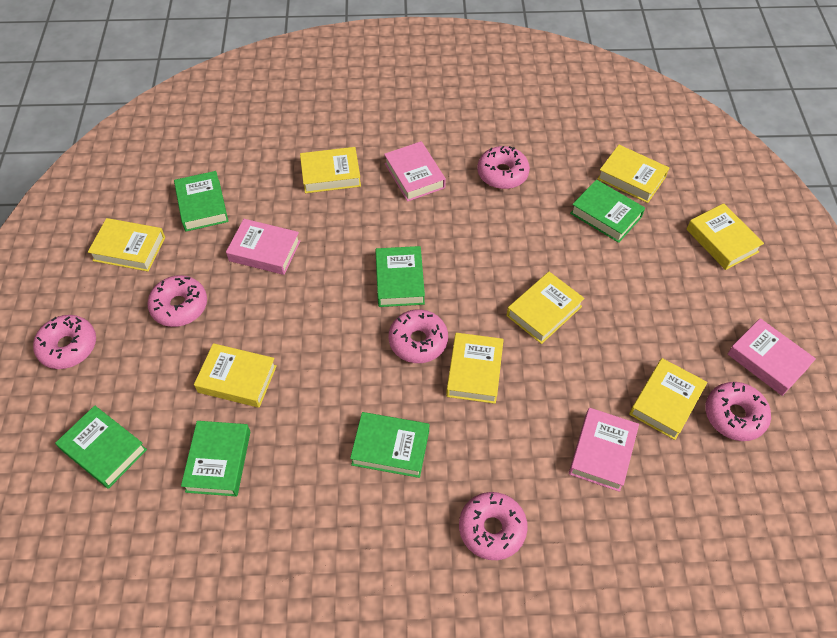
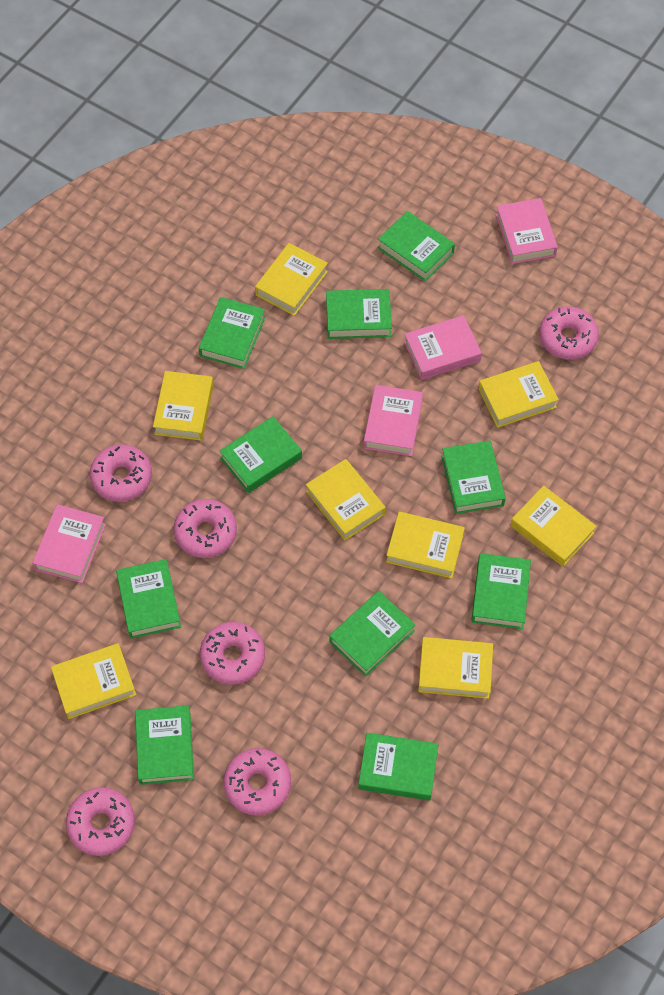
green book: [55,405,147,489] [174,171,229,232] [181,421,250,497] [350,412,429,478] [375,246,425,307] [570,180,645,243] = 6 -> [116,559,181,639] [135,705,194,785] [199,297,265,369] [219,416,302,493] [326,289,392,339] [329,591,416,677] [358,733,438,801] [378,211,455,281] [441,440,506,514] [471,553,531,629] = 10

